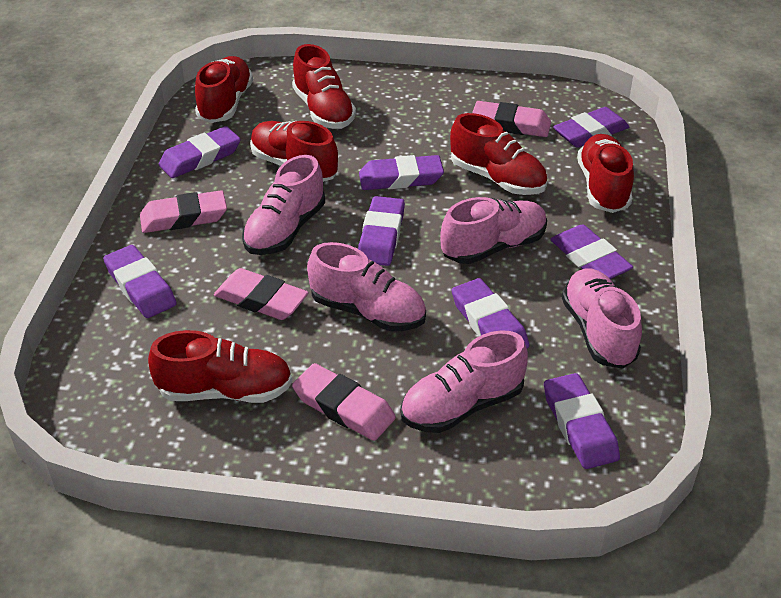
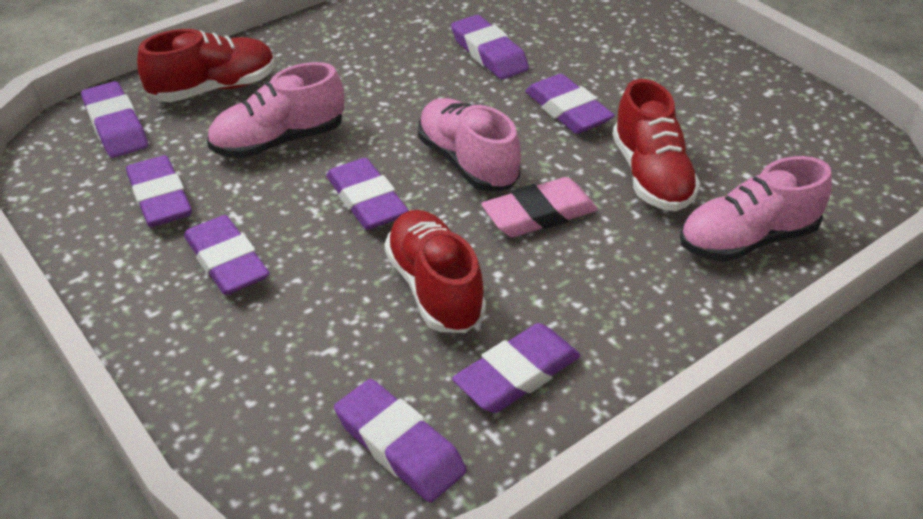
pink eraser: [140,190,227,233] [214,268,309,320] [292,363,396,441] [472,101,551,137] = 4 -> [481,177,598,237] = 1
pink shoe: [242,155,325,255] [307,242,426,331] [400,330,528,433] [440,197,547,264] [562,268,642,369] = 5 -> [207,62,344,158] [418,98,521,191] [680,156,832,262] = 3
red shoe: [148,330,292,403] [195,56,253,123] [250,121,338,182] [292,44,356,129] [450,113,548,195] [577,134,634,213] = 6 -> [137,29,275,102] [384,210,486,333] [612,79,700,212] = 3

